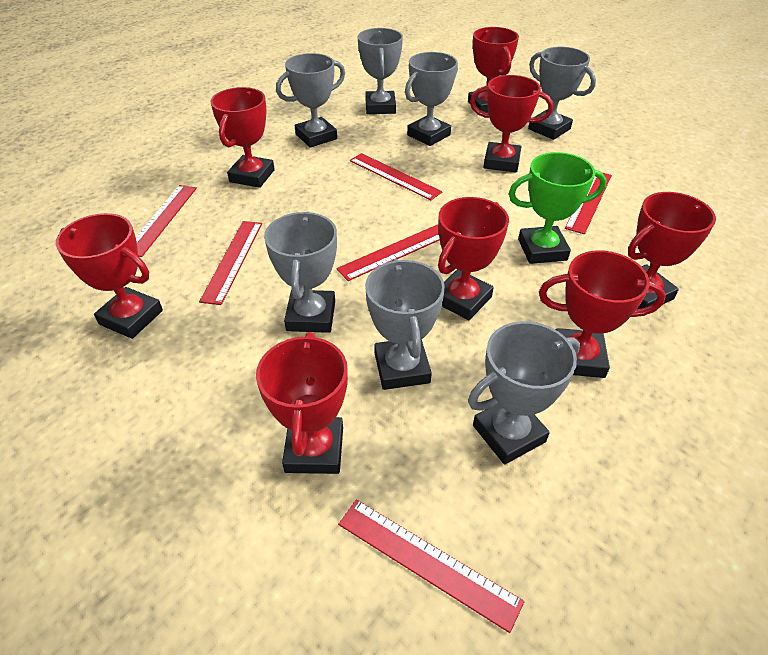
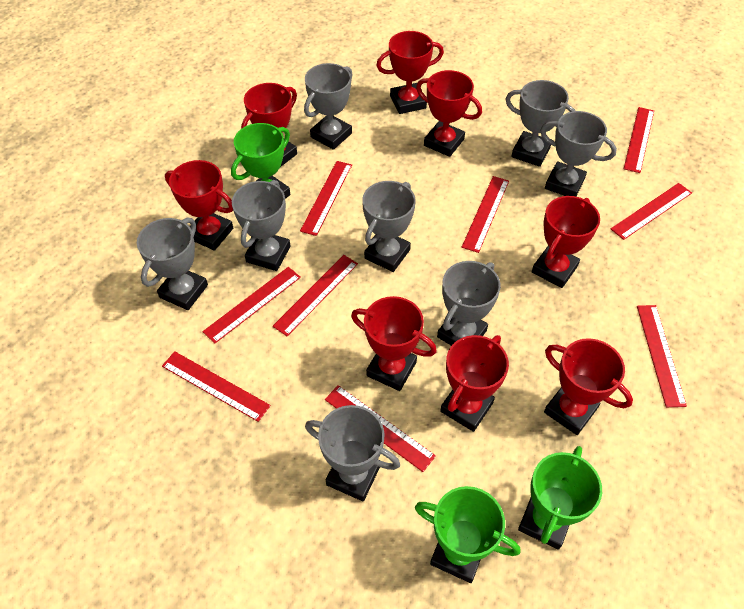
green trophy: [509,152,607,264] = 1 -> [231,123,290,199] [415,486,520,583] [518,446,602,550] = 3
grey trophy: [264,212,337,333] [276,53,345,148] [358,28,403,114] [365,259,445,390] [405,52,458,146] [468,321,580,464] [528,47,596,140] = 7 -> [137,218,208,310] [232,180,290,271] [304,63,353,150] [305,405,400,501] [362,181,416,272] [437,261,501,346] [505,80,576,167] [540,111,617,196] = 8
red ruler: [136,185,197,257] [199,221,262,305] [336,224,440,281] [338,500,524,633] [350,153,442,200] [565,173,612,234] = 6 -> [162,351,271,422] [203,267,301,344] [273,255,358,336] [300,161,352,236] [325,385,436,472] [462,176,509,253] [611,183,692,240] [624,107,654,173] [637,305,687,407] = 9

